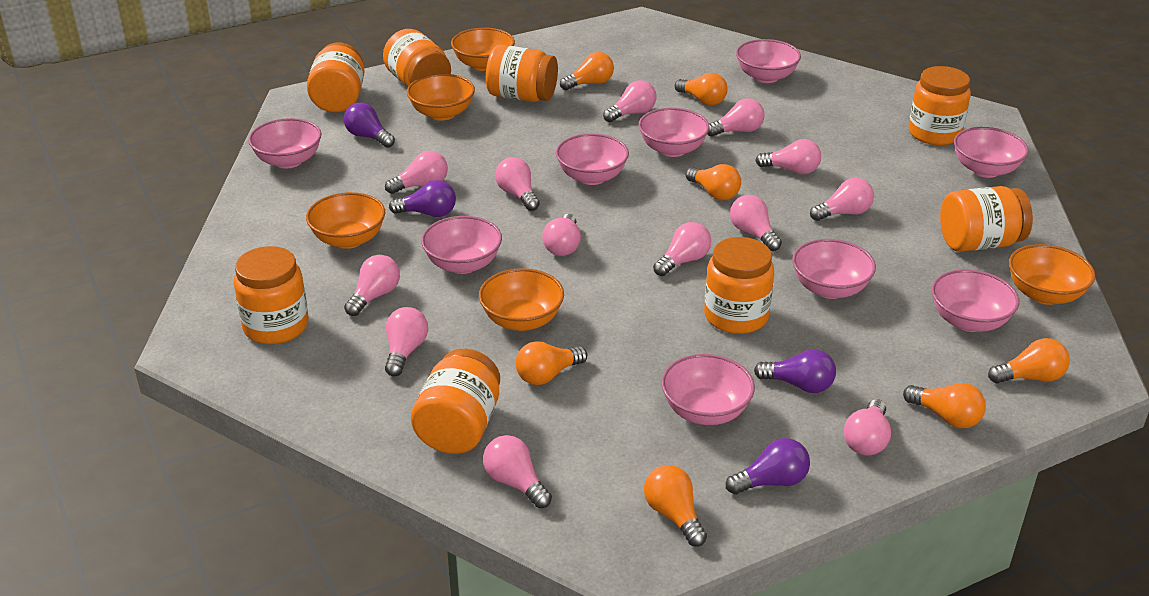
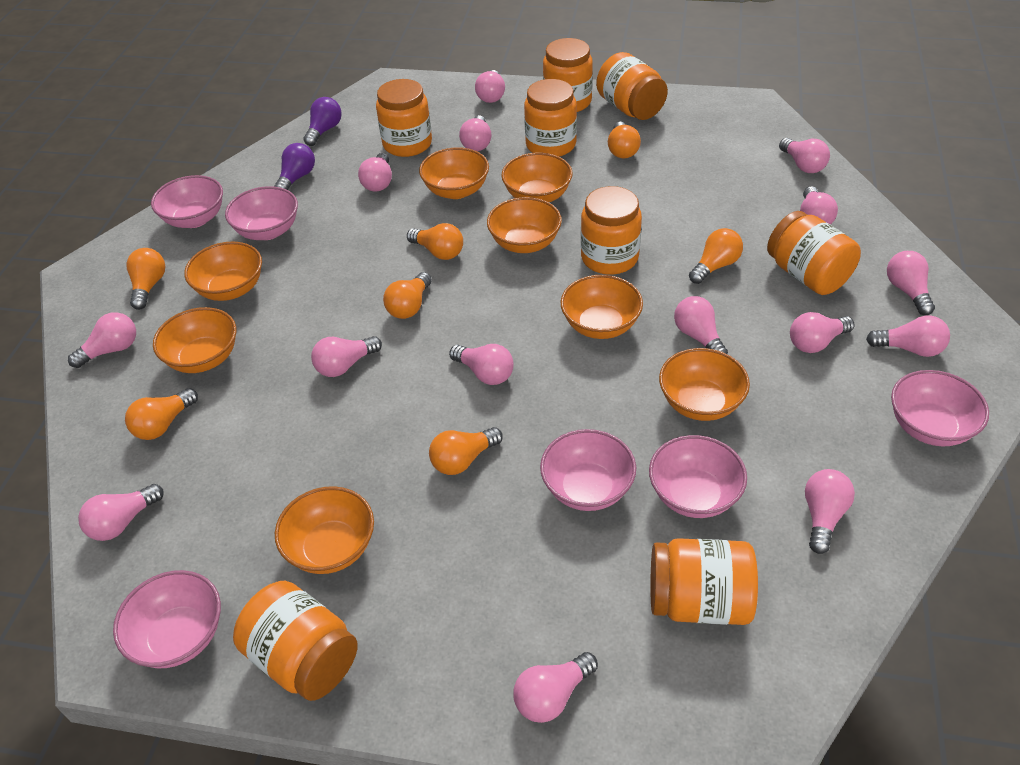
orange bowl: [306,192,385,249] [407,74,475,121] [451,28,515,71] [479,268,564,331] [1009,244,1095,305] = 5 -> [153,307,236,373] [184,242,262,301] [275,486,374,574] [419,147,489,199] [487,197,562,253] [501,153,573,202] [561,275,643,339] [659,348,750,421] = 8
pink bowl: [248,118,322,168] [421,216,502,274] [556,134,629,185] [638,108,709,157] [661,354,755,425] [736,39,801,83] [792,239,876,299] [932,269,1019,332] [954,127,1029,178] = 9 -> [113,570,221,668] [151,175,223,228] [225,186,298,240] [540,429,636,511] [649,435,747,518] [891,370,989,446] = 6
pink light bulb: [344,255,400,316] [385,151,448,194] [385,307,428,376] [483,435,552,509] [495,157,540,211] [542,214,581,256] [603,80,656,122] [653,222,711,276] [707,98,765,137] [730,195,782,251] [755,139,821,174] [810,178,874,221] [843,399,891,455] = 13 -> [68,312,136,368] [78,484,164,541] [311,336,382,377] [358,153,392,192] [449,344,513,385] [459,115,492,151] [475,70,505,103] [513,652,598,723] [674,296,728,354] [779,138,830,173] [790,312,854,353] [800,186,838,225] [805,469,855,554] [866,316,950,357] [887,251,935,315] = 15
purple light bulb: [344,102,395,148] [389,180,456,217] [726,438,810,495] [754,349,836,393] = 4 -> [274,143,315,190] [303,97,342,146] = 2

